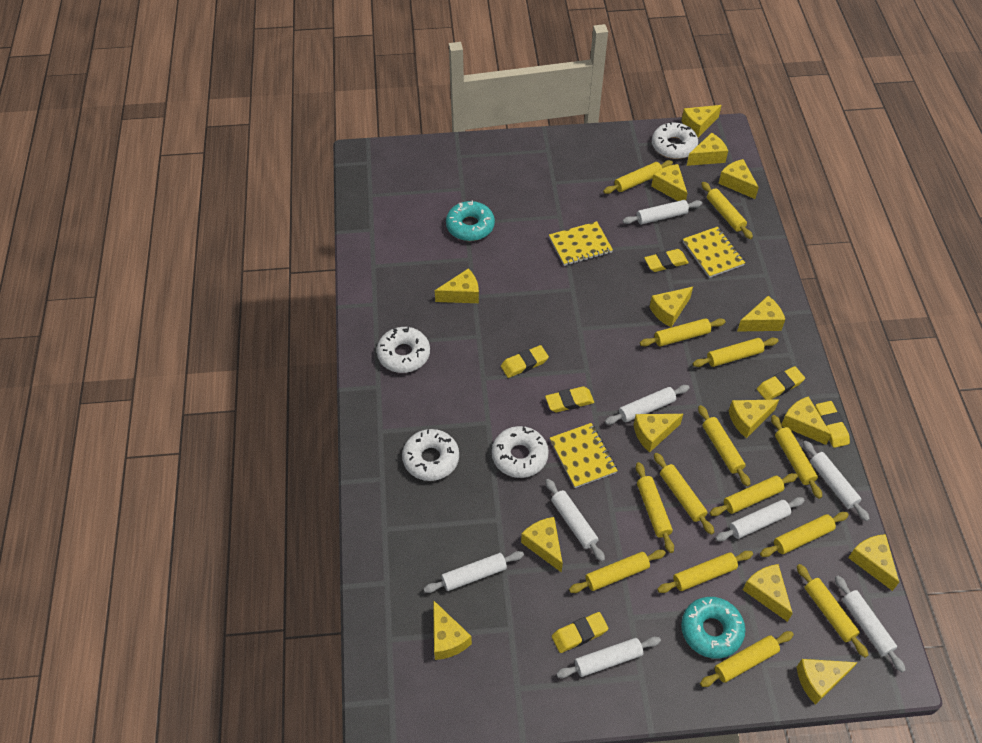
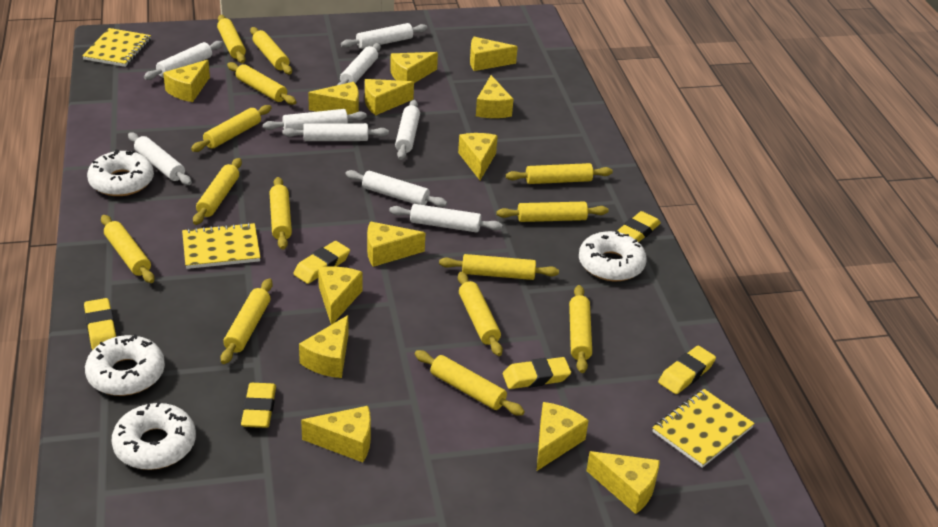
turquoise donut: [446,200,495,241] [681,597,745,659] = 2 -> none = 0
white rolling pin: [424,551,524,593] [545,479,605,562] [556,637,661,678] [605,385,690,425] [623,200,702,224] [715,497,805,541] [803,440,870,521] [835,576,905,672] = 8 -> [128,132,192,185] [144,41,223,80] [263,109,367,130] [283,123,389,141] [337,43,381,85] [341,23,428,49] [345,170,447,207] [389,204,503,232] [395,100,420,160] = 9
yellow cheese: [433,600,472,660] [435,269,479,303] [521,517,563,573] [634,414,683,453] [650,287,693,327] [651,164,687,201] [682,105,721,138] [687,133,728,166] [718,159,759,199] [729,399,779,438] [737,296,785,332] [743,564,793,622] [781,396,831,445] [797,659,858,705] [848,534,899,591] = 15 -> [163,60,210,102] [299,315,348,378] [301,406,371,462] [308,82,359,115] [318,267,363,325] [365,79,414,115] [367,221,425,267] [390,52,438,83] [458,133,498,180] [470,37,518,71] [476,75,513,118] [537,402,589,471] [586,451,660,514] = 13

